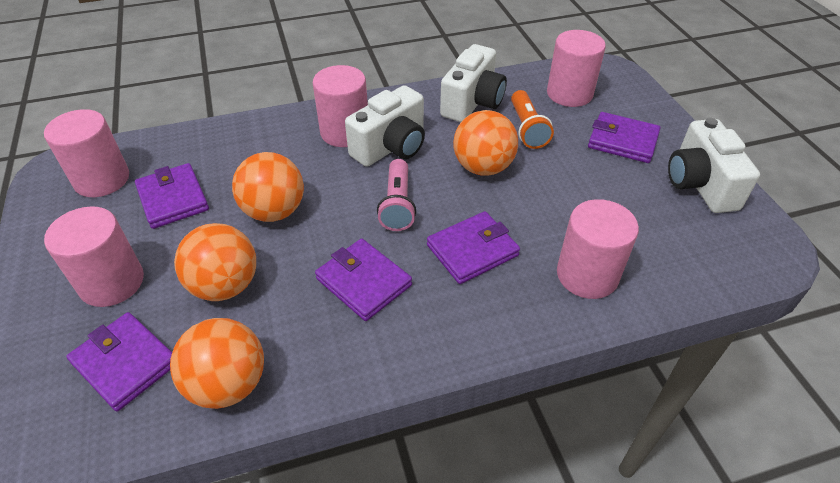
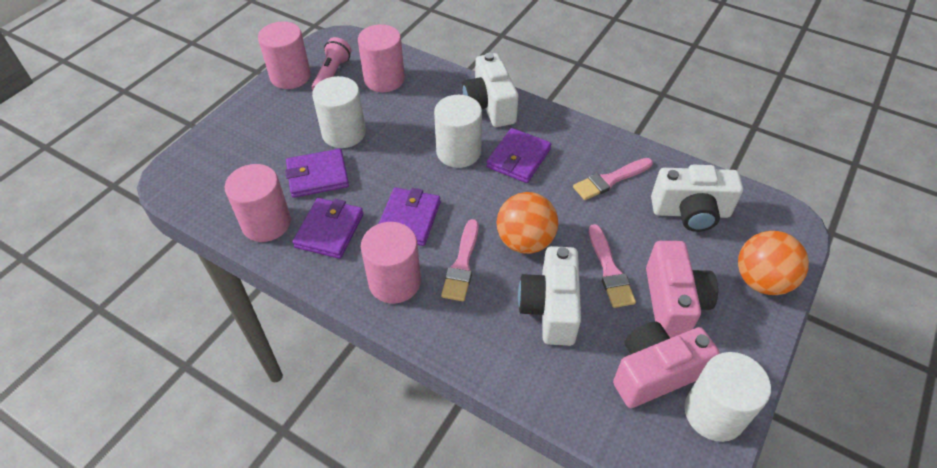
orange ball: [170,318,264,409] [174,223,256,301] [232,152,304,222] [453,110,518,175] = 4 -> [497,192,558,254] [738,231,809,295] = 2
orange flashlight: [511,90,554,149] = 1 -> none = 0
pink brush: none = 0 -> [441,219,479,301] [573,158,653,200] [589,224,636,308] = 3
pink camera: none = 0 -> [613,321,720,408] [646,241,718,338] = 2
pink cylinder: [44,109,129,197] [44,206,144,307] [313,65,368,147] [547,30,606,107] [557,199,639,299] = 5 -> [225,164,291,242] [258,21,311,89] [358,24,405,92] [361,222,421,304] = 4
purple wallet: [66,312,172,411] [135,163,209,229] [315,239,412,321] [427,211,520,284] [588,112,660,163] = 5 -> [285,149,349,198] [293,198,363,259] [379,188,441,246] [486,128,551,183] = 4
white cylinder: none = 0 -> [312,76,366,148] [434,95,482,168] [684,352,771,442] = 3

